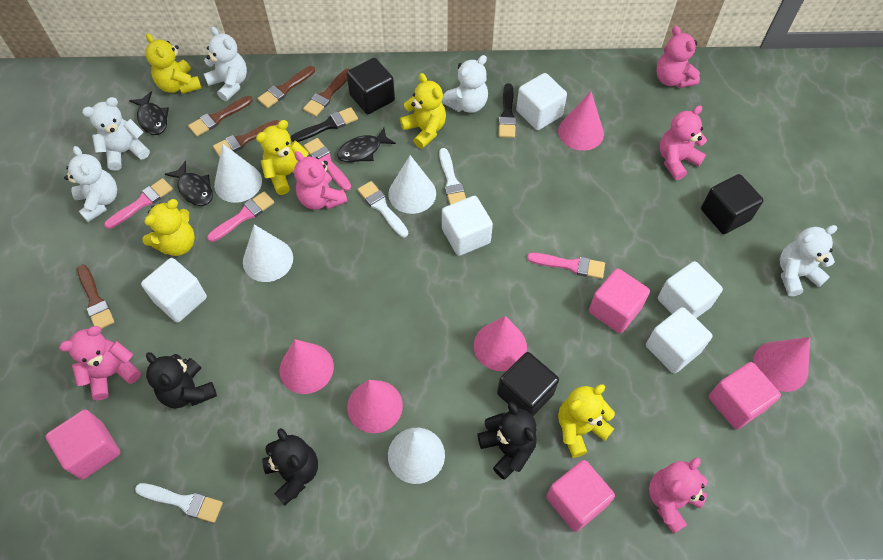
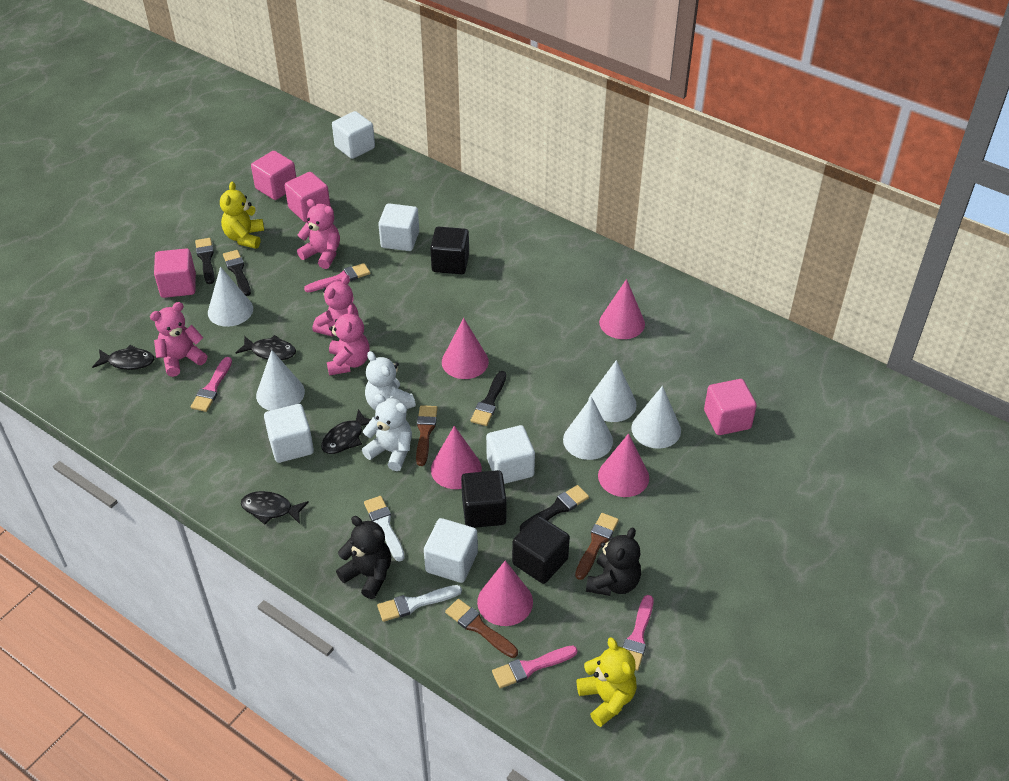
black brush: [291,107,358,142] [498,83,516,138] = 2 -> [195,238,215,284] [223,250,251,296] [471,371,506,426] [520,485,589,531] = 4
black fish: [129,91,169,135] [165,161,213,206] [337,128,396,162] = 3 -> [92,345,154,370] [236,335,296,360] [241,491,309,525] [321,409,371,454] = 4
black teddy bear: [146,352,217,409] [262,428,318,505] [477,402,537,480] = 3 -> [336,516,391,599] [586,527,641,596] = 2
brown brush: [77,264,114,329] [188,96,253,136] [213,120,280,157] [257,66,315,108] [303,69,350,117] = 5 -> [416,405,438,466] [445,599,518,658] [575,513,619,580] = 3
pink teddy bear: [59,326,141,400] [294,151,347,210] [649,458,707,534] [656,26,700,88] [660,105,707,180] = 5 -> [150,302,207,377] [297,199,340,269] [313,275,359,336] [327,305,370,375] = 4
white brush: [135,483,223,523] [357,181,408,237] [439,148,466,205] = 3 -> [364,496,405,562] [377,585,462,622] = 2
white cone: [214,144,262,203] [243,225,293,282] [388,428,445,484] [389,155,436,214] = 4 -> [208,267,253,327] [256,350,305,411] [563,397,613,460] [588,360,637,422] [632,386,681,449] = 5
white teddy bear: [64,146,117,222] [82,97,150,171] [204,26,247,101] [442,55,488,113] [780,225,837,296] = 5 -> [362,394,412,471] [365,351,416,411] = 2
yellow teddy bear: [142,199,195,256] [145,33,201,94] [256,120,309,195] [400,73,446,149] [558,384,615,458] = 5 -> [220,182,264,249] [577,637,637,727] = 2

